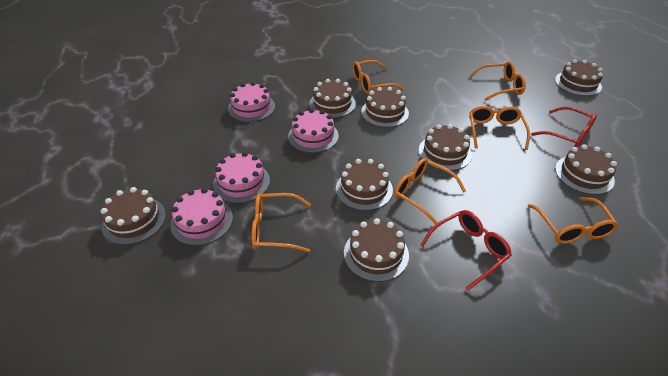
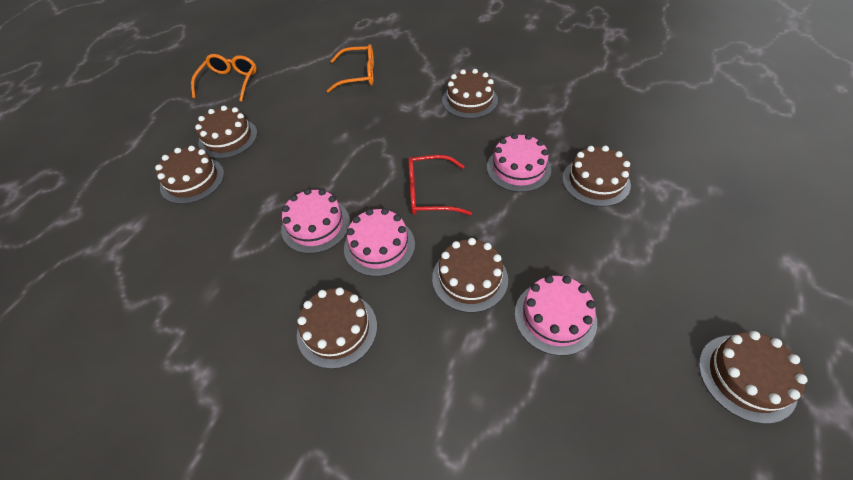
brown cake: [100,187,166,245] [309,79,356,118] [336,159,393,211] [344,218,409,282] [361,87,409,127] [418,124,472,171] [555,60,603,96] [555,144,617,195] = 8 -> [155,146,224,204] [195,106,257,159] [297,287,377,369] [432,238,508,313] [442,69,498,119] [562,146,631,207] [699,331,808,424] = 7
orange glasses: [251,193,311,252] [352,60,404,94] [394,158,466,225] [469,61,526,101] [469,106,530,150] [528,197,619,244] = 6 -> [191,54,257,102] [327,44,374,93] = 2
red glasses: [420,210,512,291] [531,107,597,147] = 2 -> [408,155,472,215] = 1

